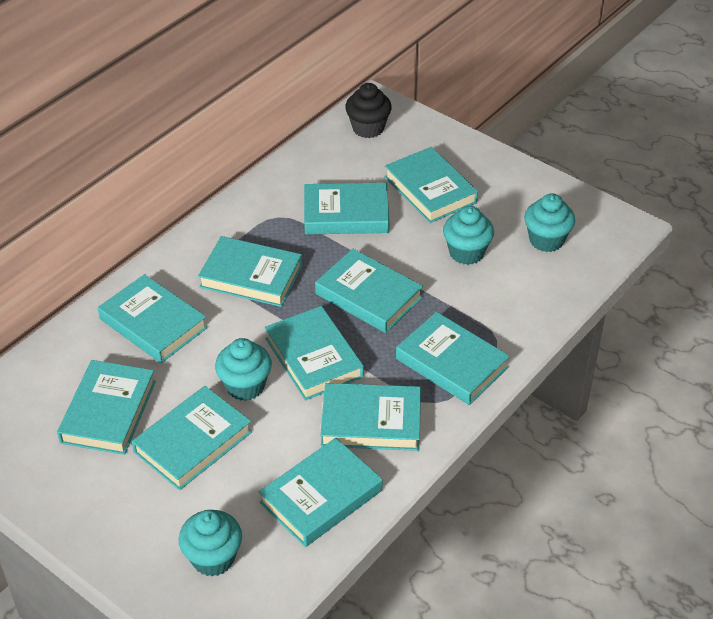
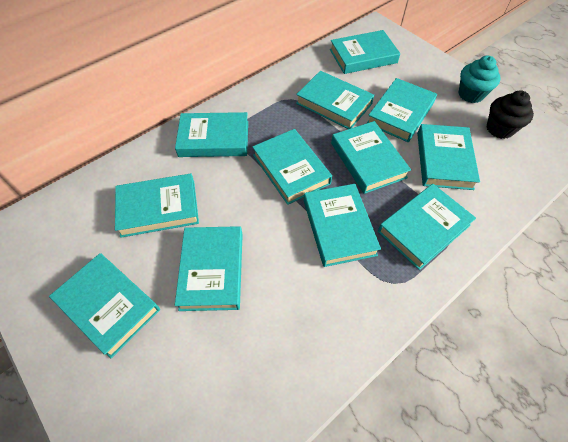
turquoise book: [57,360,156,455] [98,274,207,363] [132,386,252,490] [198,236,302,307] [259,438,382,547] [264,306,364,401] [304,183,390,235] [315,249,423,333] [320,383,421,451] [385,147,478,223] [396,312,510,405] = 11 -> [49,253,160,358] [115,174,199,238] [175,112,248,157] [175,226,243,311] [252,129,332,205] [296,71,374,129] [304,184,381,267] [330,30,400,74] [331,121,411,194] [366,78,437,142] [378,184,476,270] [417,124,480,190] = 12
turquoise cupcake: [179,510,242,577] [215,338,272,401] [443,206,494,265] [524,193,575,252] = 4 -> [458,56,501,103] = 1

